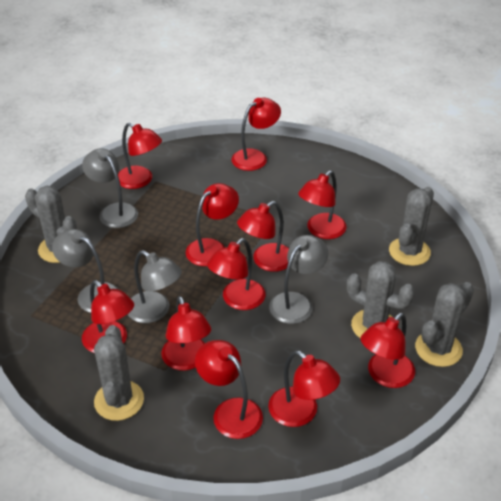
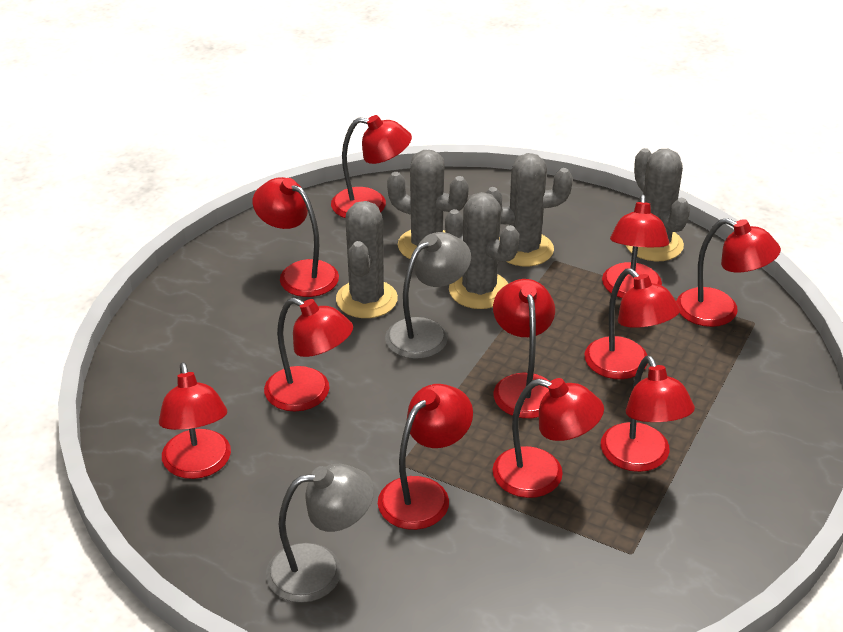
grey lamp: [52,229,118,313] [82,148,138,228] [128,250,182,323] [269,235,328,324] = 4 -> [266,464,374,603] [385,232,471,359] = 2

